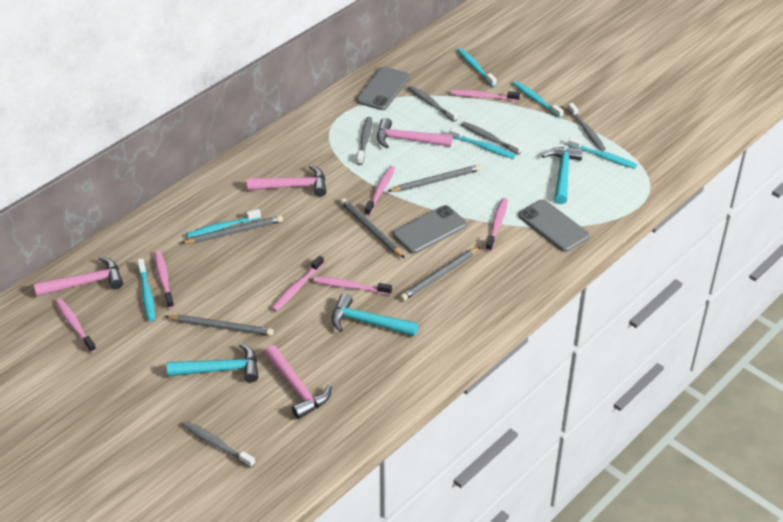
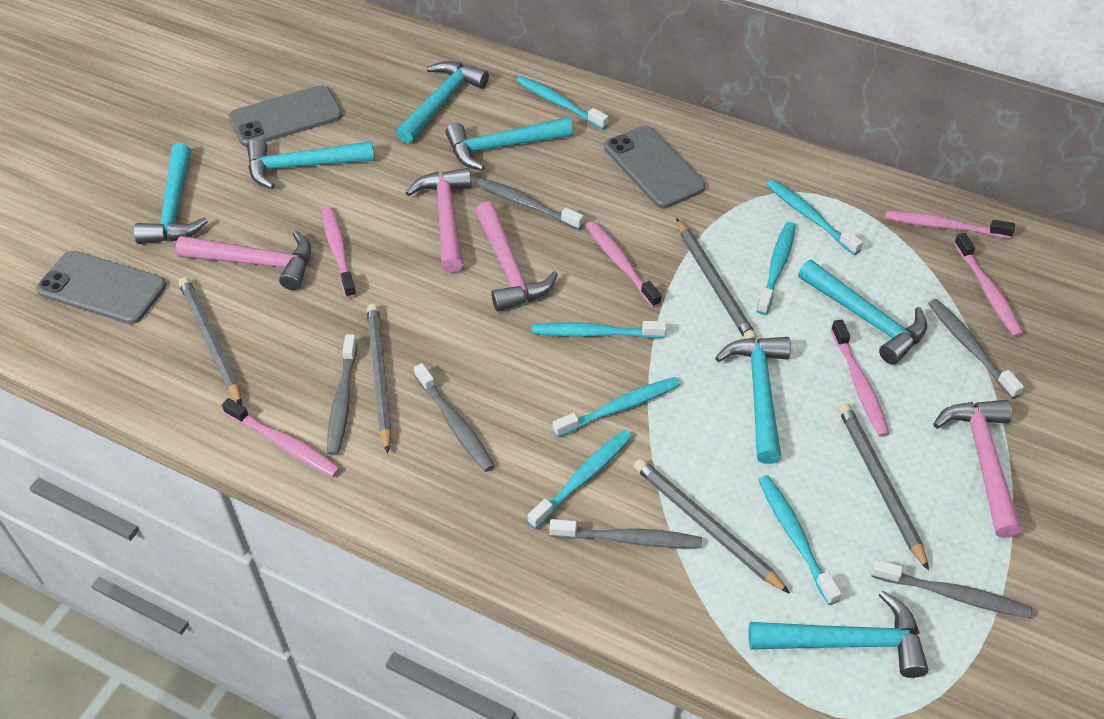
grey toothbrush: [183,421,255,468] [357,117,372,165] [408,85,458,122] [461,122,522,155] [568,103,606,151] = 5 -> [327,334,357,455] [414,363,495,472] [476,178,584,230] [549,519,702,548] [871,560,1032,619] [928,299,1024,399] = 6
pink toothbrush: [55,298,96,353] [154,251,174,308] [272,256,324,311] [313,276,392,295] [364,166,395,216] [451,90,520,101] [486,198,508,251] = 7 -> [222,398,340,477] [322,206,356,298] [586,221,662,308] [831,319,889,437] [885,211,1015,238] [954,233,1024,337] = 6
turquoise hammer: [167,343,259,383] [332,293,418,336] [542,147,583,204] = 3 -> [134,143,208,244] [247,138,375,189] [396,61,489,143] [445,117,573,170] [715,337,791,464] [748,590,929,678] [798,260,927,365] = 7
turquoise toothbrush: [138,258,155,321] [186,209,261,238] [449,128,516,159] [457,48,497,87] [513,81,564,118] [568,137,637,169] = 6 -> [517,76,608,130] [528,430,633,529] [532,321,667,338] [553,377,680,437] [757,222,796,315] [758,475,841,605] [767,180,863,255] = 7

